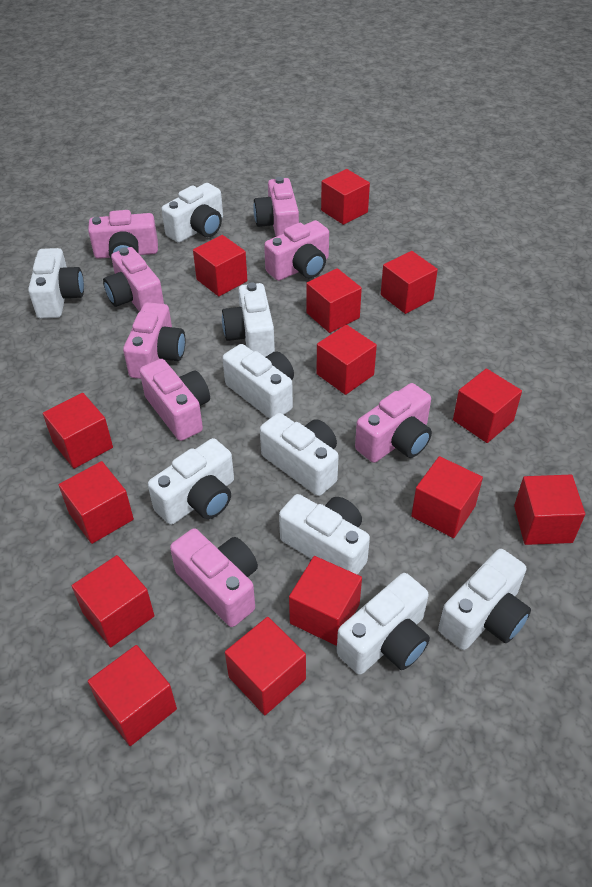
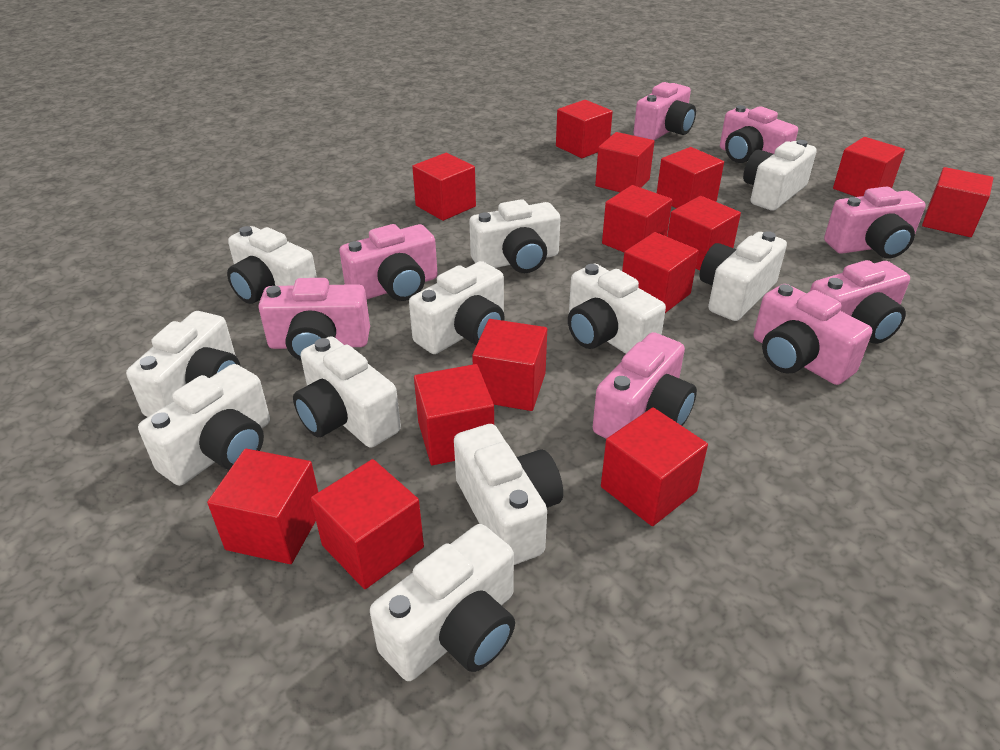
white camera: [28,248,84,319] [148,438,234,525] [161,183,223,243] [222,283,275,357] [223,344,294,419] [260,413,339,496] [279,494,370,575] [337,573,430,675] [438,549,531,650] = 9 -> [126,311,240,417] [138,364,270,486] [227,226,317,304] [293,336,401,448] [370,524,515,681] [409,261,505,354] [454,424,563,565] [469,199,561,273] [568,264,666,354] [699,231,787,321] [743,140,817,211] = 11

